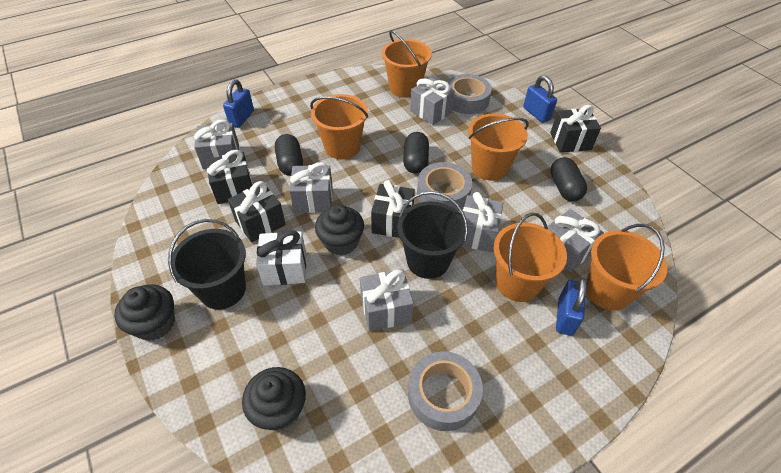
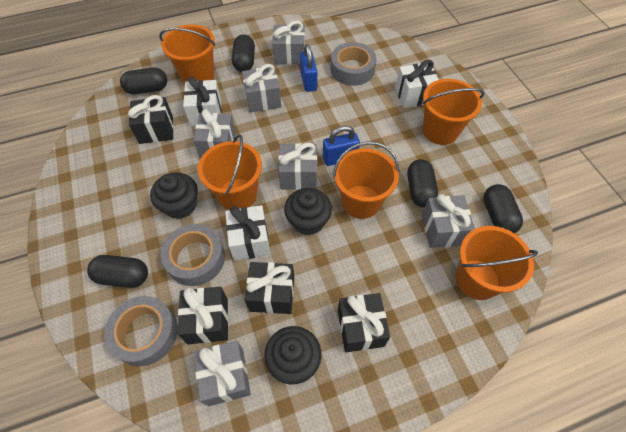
black bucket: [168,219,246,310] [397,191,468,279] = 2 -> none = 0
black capsule: [275,134,303,176] [403,132,429,173] [550,157,587,201] = 3 -> [87,255,148,288] [120,67,167,94] [232,34,255,72] [407,159,438,208] [483,184,523,233] = 5
blue padlock: [223,79,254,128] [523,75,557,123] [556,277,587,336] = 3 -> [300,44,318,92] [323,125,360,166] = 2
white gift: [256,230,306,286] = 1 -> [183,76,221,126] [225,205,270,261] [395,60,439,108] = 3

